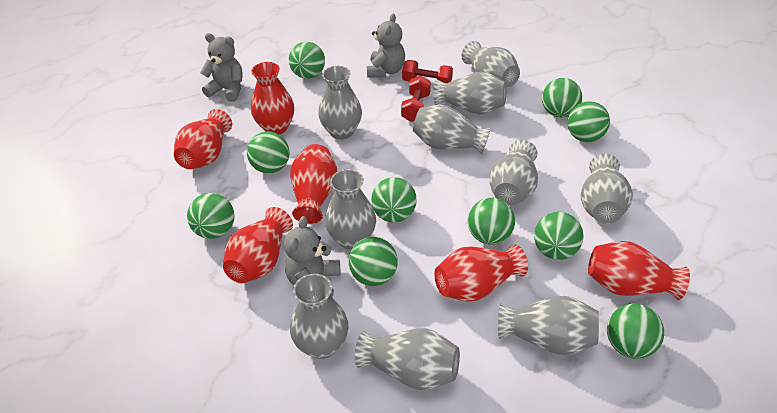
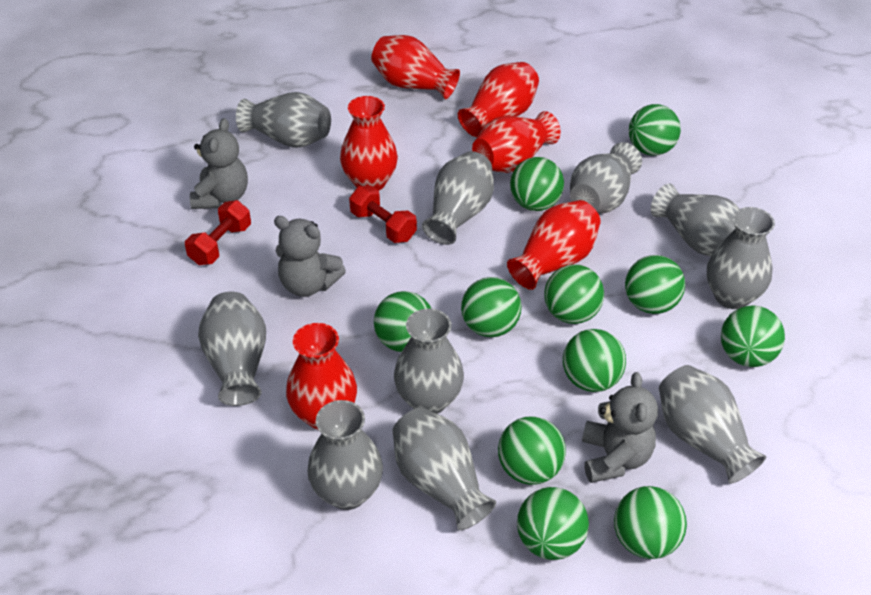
green ball: [187,193,235,239] [247,132,289,174] [289,42,325,79] [348,237,398,286] [371,177,417,223] [468,198,515,245] [534,212,584,260] [542,78,582,118] [567,101,610,142] [607,304,664,359] = 10 -> [374,291,432,352] [461,277,522,337] [498,416,566,485] [510,157,564,211] [517,487,589,560] [544,264,604,324] [563,329,626,392] [614,486,687,559] [625,255,685,314] [629,104,681,156] [721,306,785,367] = 11

